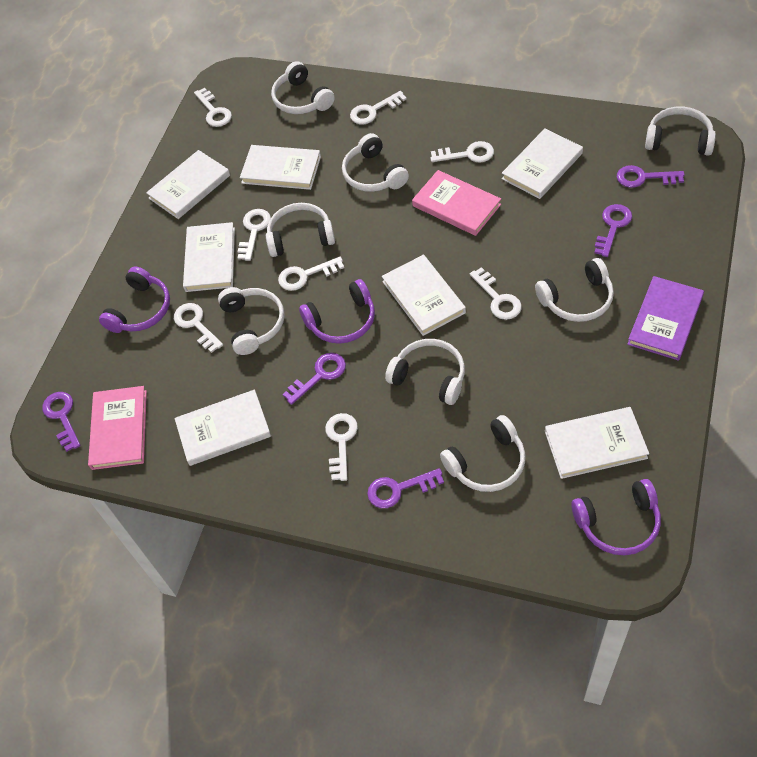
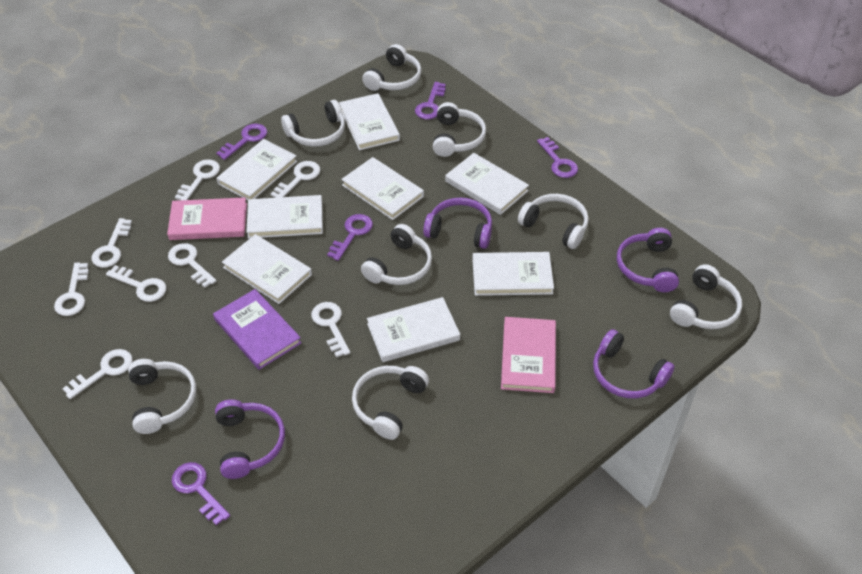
purple headphones: [99,267,170,333] [299,279,375,344] [572,479,661,555] = 3 -> [215,399,285,479] [423,198,492,249] [593,329,674,398] [617,228,679,292] = 4
white book: [146,150,230,219] [175,390,271,466] [183,222,235,292] [240,145,321,190] [382,255,466,336] [502,129,583,199] [545,407,649,479] = 7 -> [216,139,297,200] [222,234,312,304] [246,195,323,239] [339,93,400,150] [341,157,424,220] [367,297,460,362] [445,153,529,215] [472,252,554,296] = 8

